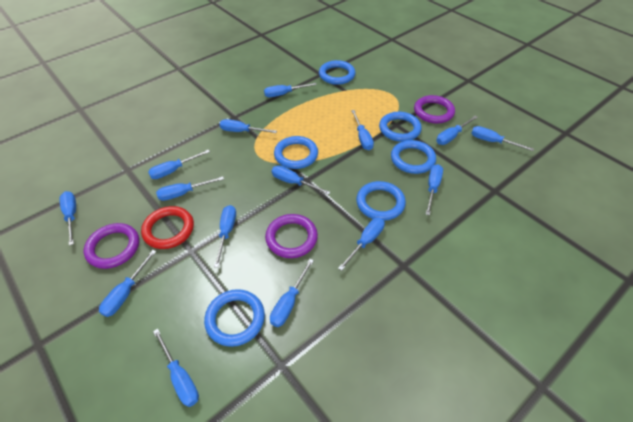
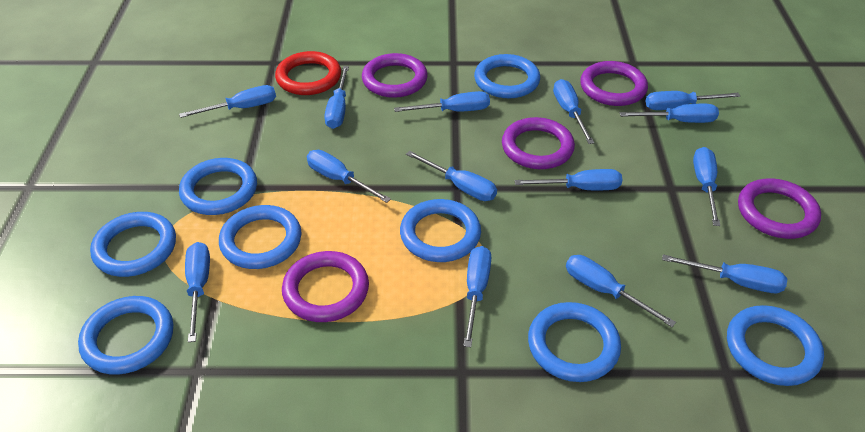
blue ring: [204,289,265,347] [274,136,318,169] [319,60,356,85] [356,181,406,221] [379,112,422,142] [391,140,436,174] = 6 -> [78,296,173,375] [90,212,176,277] [179,158,257,215] [219,205,302,269] [400,199,481,262] [474,54,540,98] [528,302,621,382] [727,305,824,386] = 8
blue screwdriver: [60,191,76,246] [99,250,156,317] [148,149,210,179] [153,329,199,407] [156,176,224,201] [214,205,236,267] [219,119,277,133] [264,83,317,97] [270,259,314,327] [271,165,330,195] [338,218,385,271] [351,110,374,150] [426,164,443,215] [436,116,478,145] [471,126,534,151] = 15 -> [179,85,276,118] [185,242,210,342] [307,150,391,203] [324,66,349,129] [394,91,490,112] [406,151,497,201] [463,246,491,347] [515,169,622,190] [553,79,594,144] [566,255,676,327] [620,104,719,123] [646,91,740,110] [662,254,787,293] [693,147,720,226] = 14
purple ring: [84,223,139,269] [265,214,318,258] [414,95,455,124] = 3 -> [282,251,369,322] [362,53,428,98] [502,117,575,169] [580,61,648,106] [738,178,821,239] = 5

